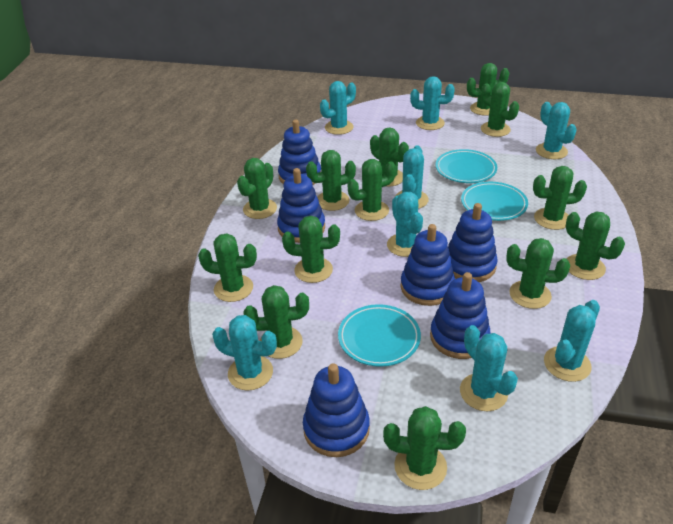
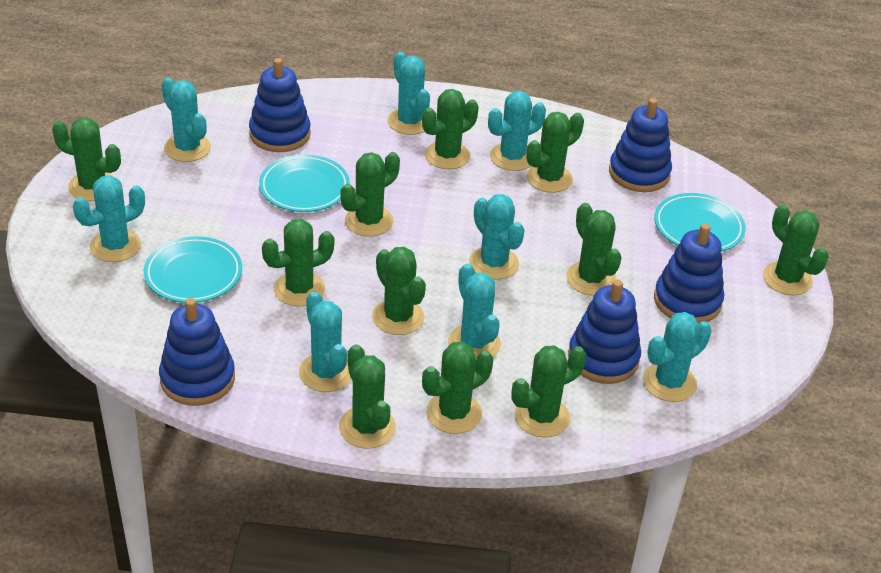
blue stacking toy: [277,168,325,243] [278,120,321,185] [303,364,370,457] [400,224,455,306] [430,272,491,359] [448,203,498,282] = 6 -> [159,298,235,406] [249,58,311,152] [568,280,641,384] [609,98,672,192] [654,223,724,323] = 5
green cactus: [198,233,257,302] [237,158,277,219] [244,285,309,359] [282,216,340,283] [306,150,356,211] [348,159,396,221] [370,127,409,187] [383,406,466,490] [467,63,509,116] [481,82,519,137] [506,238,570,309] [533,166,587,230] [566,212,625,280] = 13 -> [52,118,121,201] [262,219,335,306] [339,344,396,449] [340,152,400,237] [372,247,426,335] [422,89,479,169] [422,341,493,434] [511,345,586,438] [526,112,584,193] [566,203,622,295] [763,205,829,295] = 11

